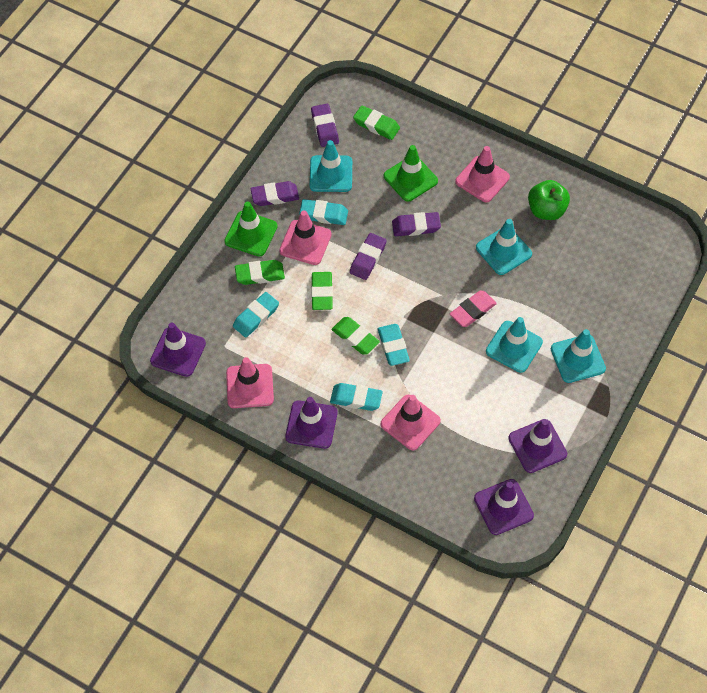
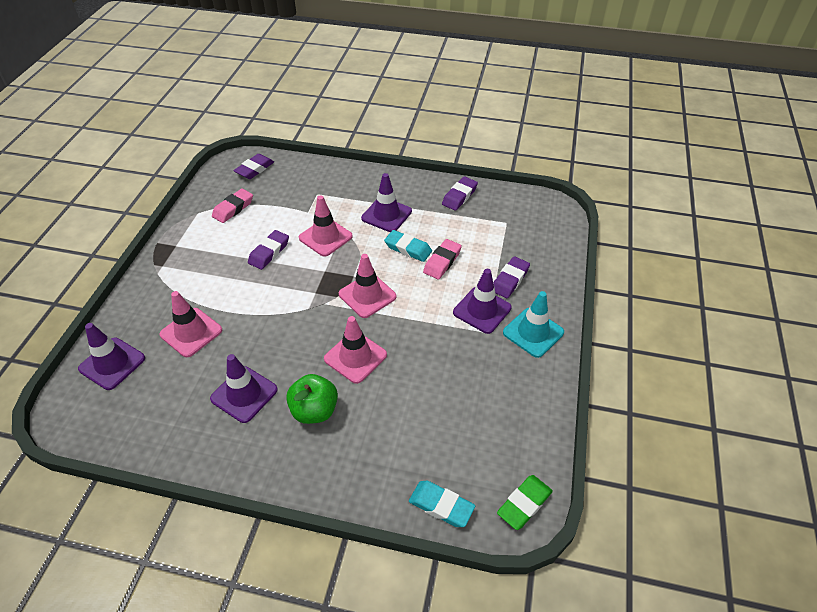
green eraser: [235,260,285,285] [311,272,333,310] [332,317,380,354] [353,105,400,140] = 4 -> [497,475,553,530] = 1
green traffic cone: [224,201,278,257] [384,145,438,202] = 2 -> none = 0
pink eraser: [450,290,497,327] = 1 -> [212,188,253,223] [423,239,462,279] = 2
turquoise eraser: [233,292,279,337] [299,199,348,225] [330,383,383,411] [378,324,410,366] = 4 -> [384,230,432,262] [409,481,475,527] = 2
turquoise traffic cone: [310,140,352,192] [476,219,532,275] [486,317,543,373] [551,329,606,383] = 4 -> [503,291,564,358] = 1

